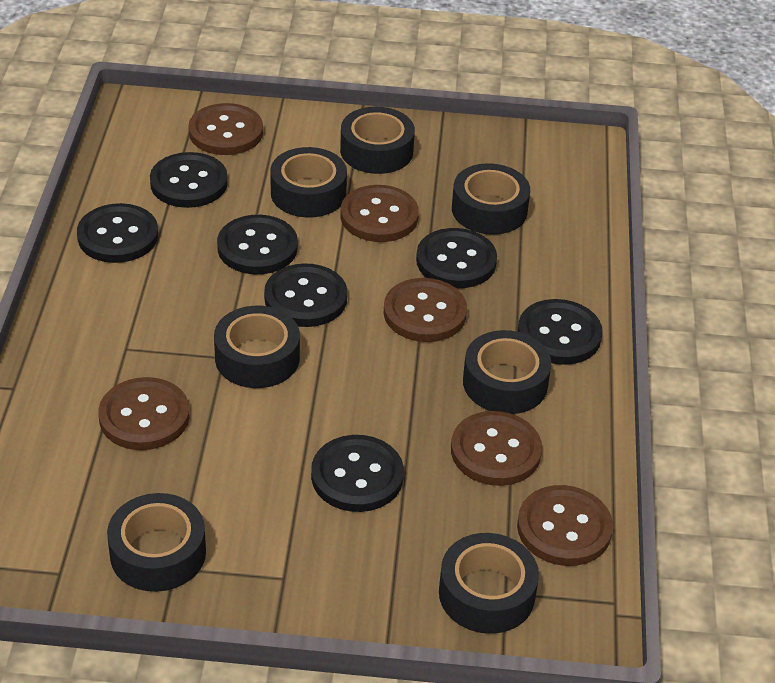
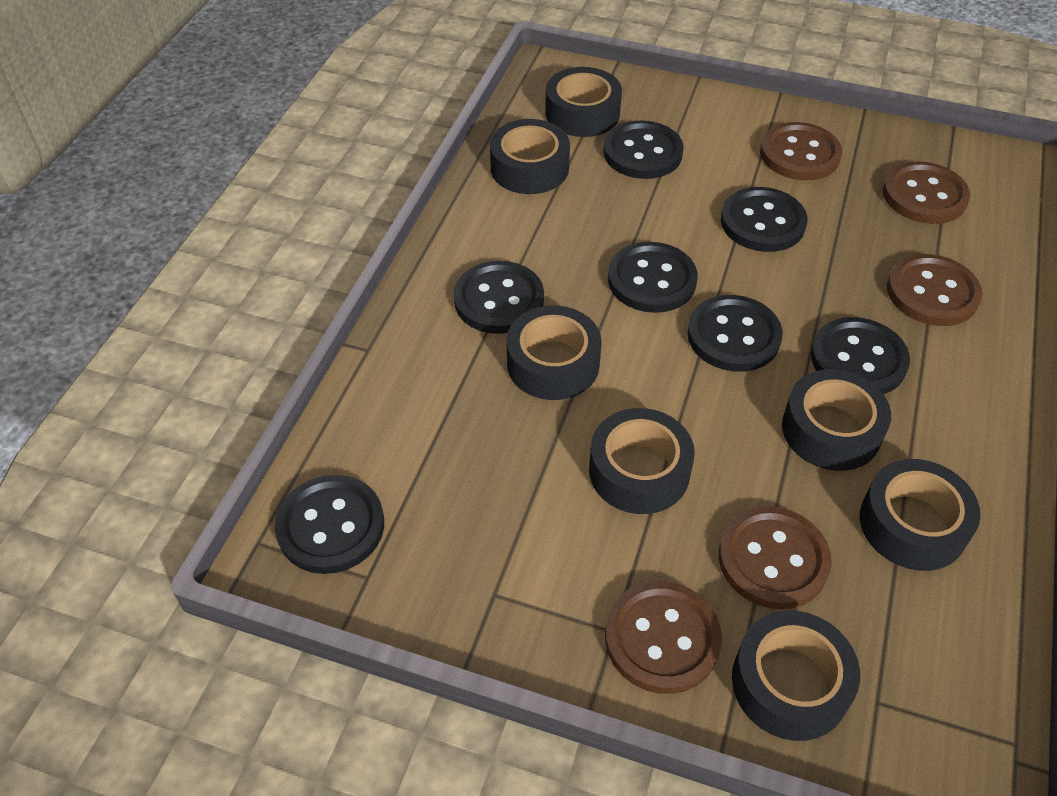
brown button: [98,377,190,450] [188,103,263,155] [340,185,419,242] [383,278,467,342] [451,411,542,486] [517,485,613,566] = 6 -> [605,581,722,694] [719,506,832,609] [760,122,842,180] [883,161,970,224] [887,254,982,326] = 5

